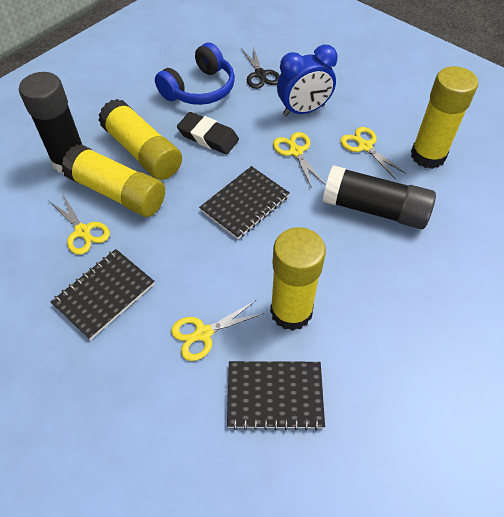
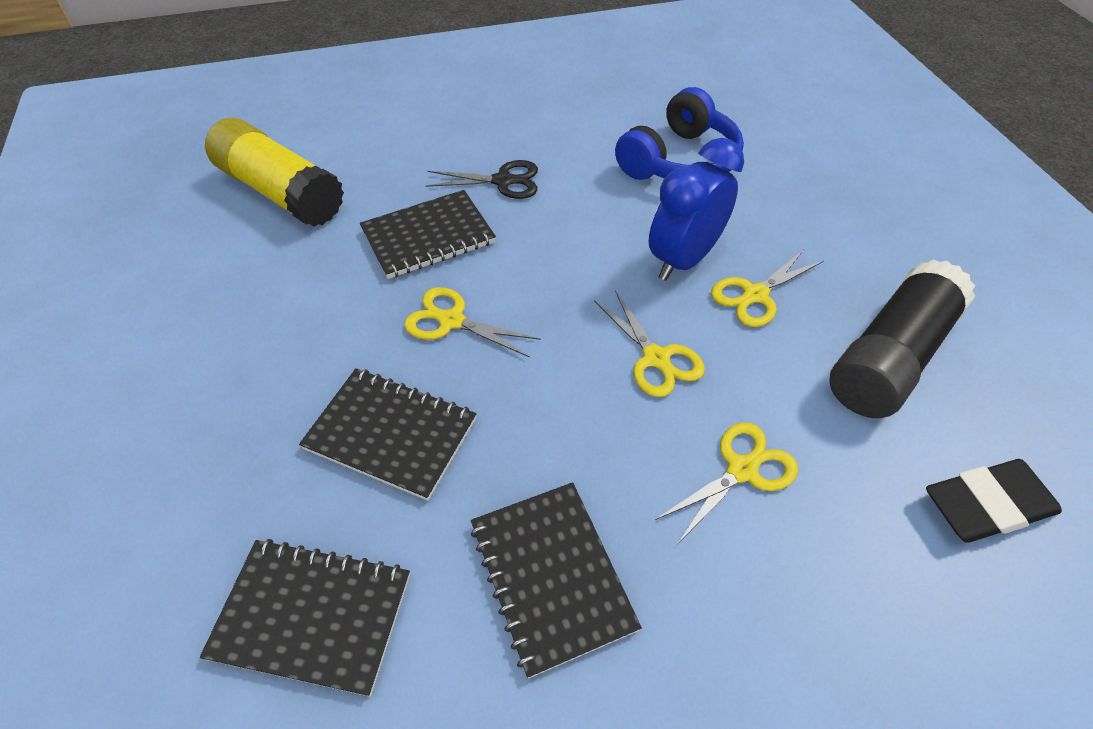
black glue stick: [19,72,82,174] [323,165,436,229] = 2 -> [829,259,975,418] = 1
black notebook: [51,249,155,340] [199,166,290,239] [227,361,325,430] = 3 -> [200,539,410,697] [299,368,476,501] [360,190,496,279] [471,482,642,678] = 4
yellow glue stick: [61,144,165,217] [98,99,182,180] [270,227,326,331] [411,66,478,169] = 4 -> [205,118,344,227] = 1

